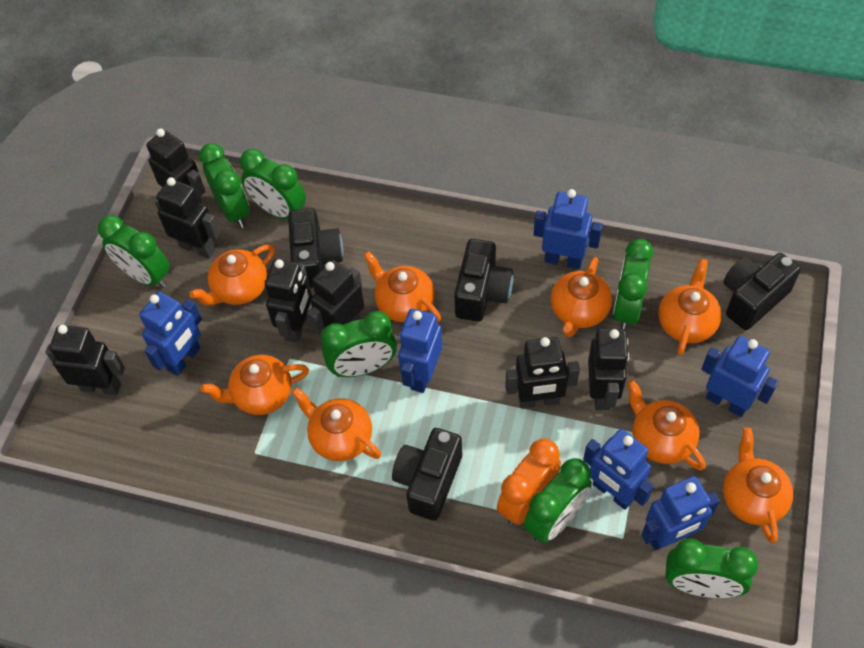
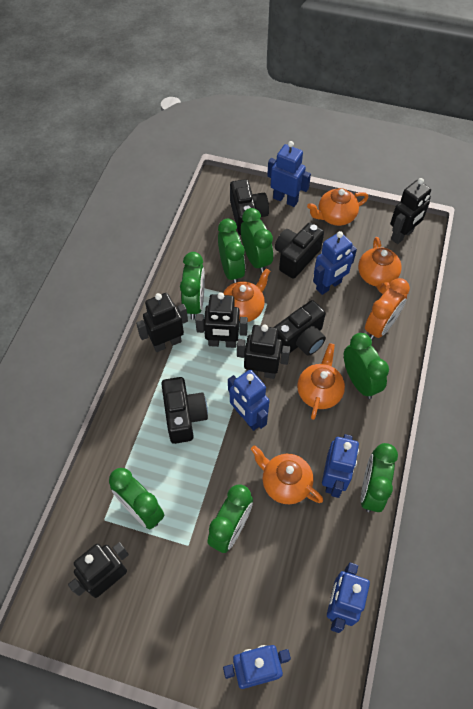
black robot: [46,325,125,395] [146,129,206,203] [155,177,220,259] [265,259,312,343] [307,260,364,334] [505,337,580,409] [588,328,629,410] = 7 -> [68,542,129,598] [136,293,188,352] [195,293,248,348] [237,325,290,379] [390,178,431,244] = 5
orange teapot: [190,245,275,305] [200,355,309,415] [291,387,381,461] [363,251,441,323] [551,257,612,337] [627,380,706,470] [658,258,722,356] [723,428,793,543] = 8 -> [223,268,270,322] [251,445,323,504] [297,343,345,420] [307,188,368,226] [358,237,402,294] = 5

